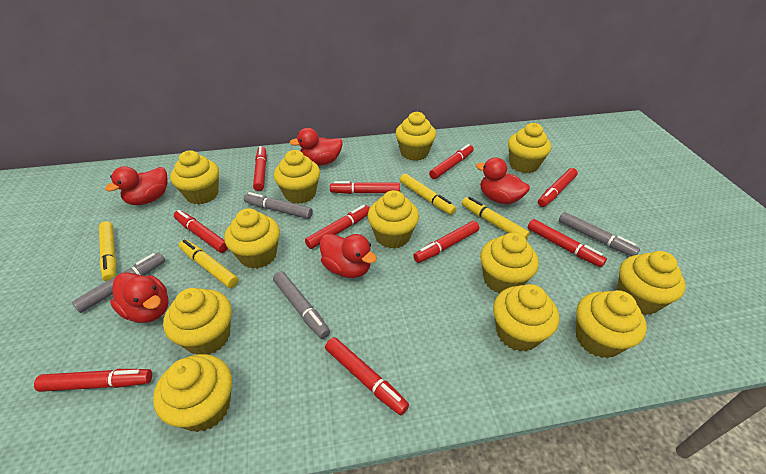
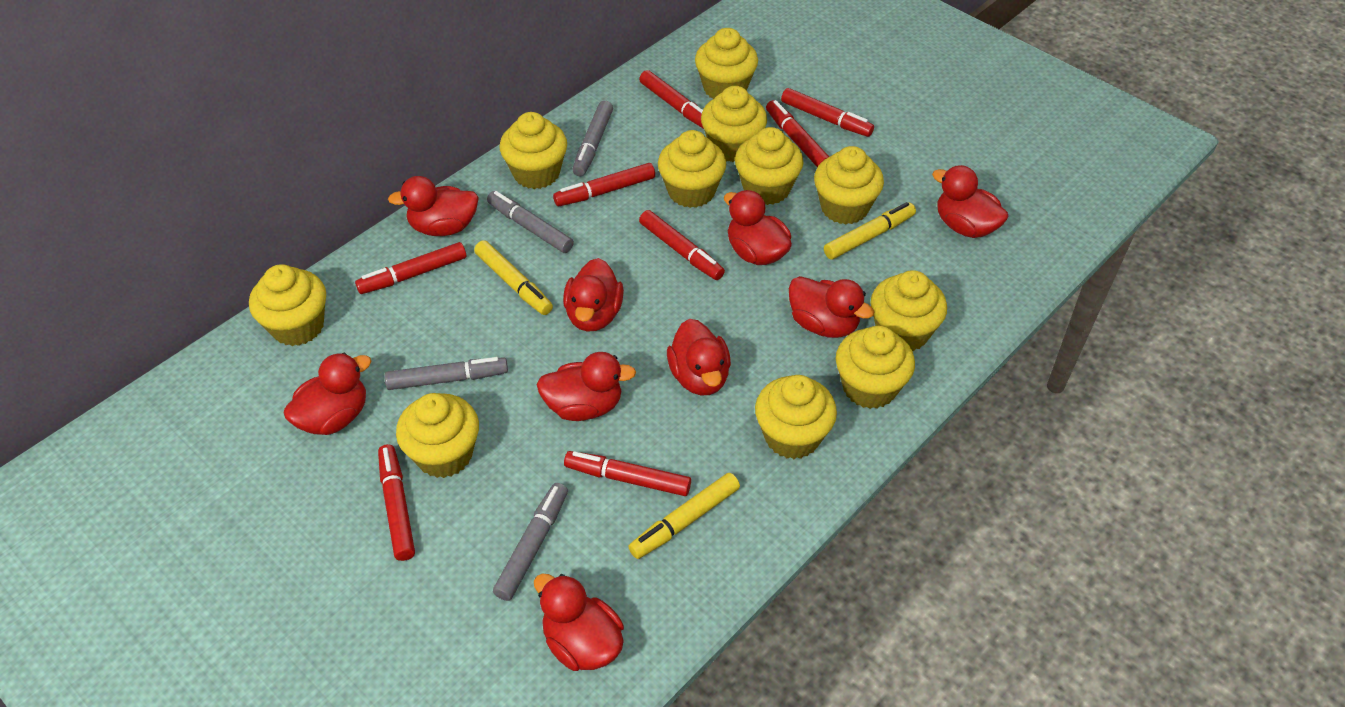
red duck: [105,166,168,205] [110,272,169,323] [290,128,343,166] [320,233,377,278] [476,157,530,204] = 5 -> [283,353,371,435] [388,176,479,236] [534,573,624,671] [537,352,636,421] [563,258,624,332] [667,319,731,395] [724,190,792,265] [789,276,874,338] [932,165,1008,238] = 9
red marker: [34,369,152,392] [174,210,228,253] [253,146,267,191] [305,205,370,249] [325,337,409,415] [330,181,400,194] [413,221,479,263] [429,144,474,179] [527,219,607,267] [538,168,578,207] = 10 -> [355,242,466,294] [378,444,415,561] [553,163,655,206] [564,451,691,496] [639,70,704,129] [639,210,725,280] [766,100,829,167] [781,88,874,137] = 8
yellow cupcake: [153,354,232,432] [163,288,232,355] [170,150,219,205] [224,208,280,269] [274,150,320,204] [368,190,419,249] [395,112,436,161] [480,232,539,294] [493,284,559,352] [508,123,551,173] [576,290,647,358] [617,251,686,315] = 12 -> [249,264,326,346] [396,393,479,478] [500,112,567,189] [658,130,726,208] [695,28,758,99] [701,86,767,162] [735,127,803,205] [755,375,837,459] [814,146,884,224] [836,326,915,409] [871,270,947,351] = 11
yellow marker: [99,221,117,281] [179,240,239,288] [400,174,456,215] [462,197,530,240] = 4 -> [474,240,553,315] [628,473,740,559] [824,202,916,260] = 3

